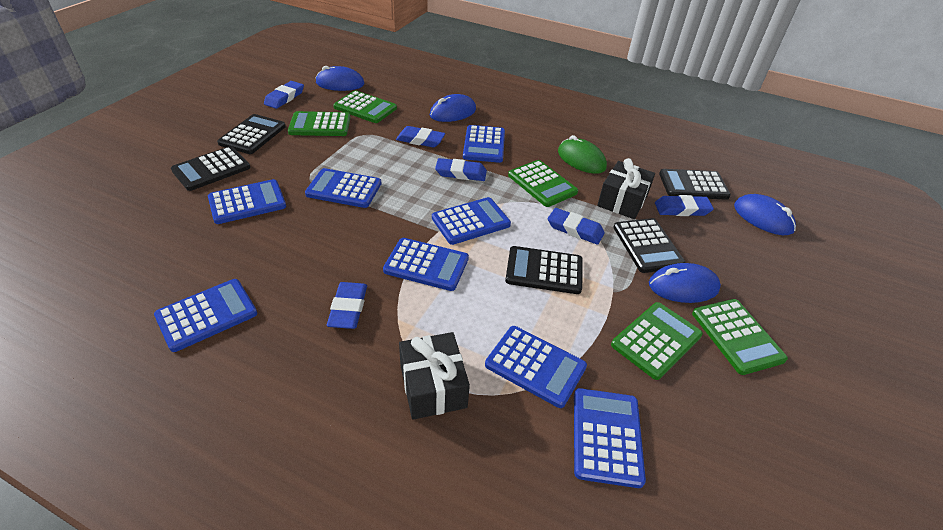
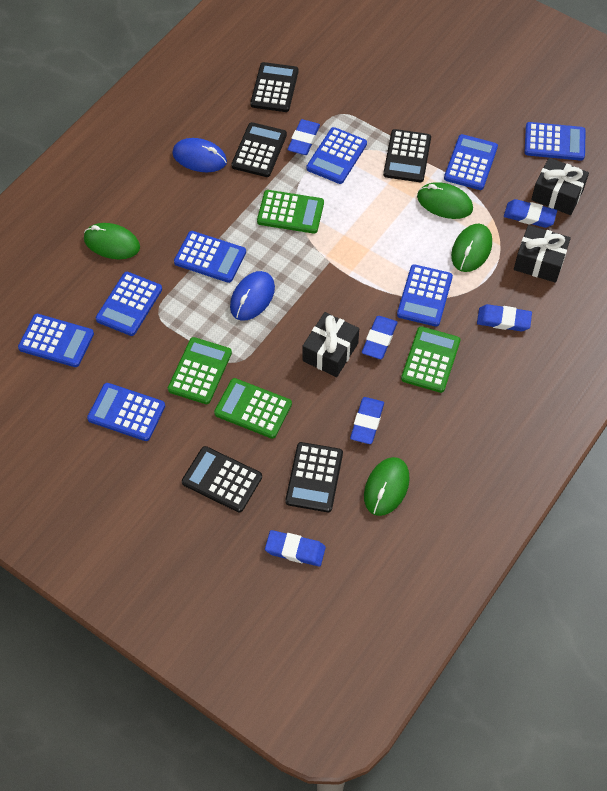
black gift: [399,332,470,420] [597,158,655,219] = 2 -> [302,312,359,377] [514,225,571,283] [531,158,589,215] = 3
blue mouse: [315,66,364,91] [430,94,476,122] [649,263,721,303] [734,194,796,235] = 4 -> [172,138,227,172] [230,271,275,321] = 2
green calculator: [288,111,350,136] [333,91,397,123] [508,160,578,207] [611,302,703,380] [692,299,788,375] = 5 -> [168,337,232,404] [214,378,292,439] [257,190,324,234] [401,326,460,393] = 4
green mouse: [558,135,607,174] = 1 -> [84,223,140,259] [364,457,410,516] [417,182,473,219] [451,223,492,272] = 4

